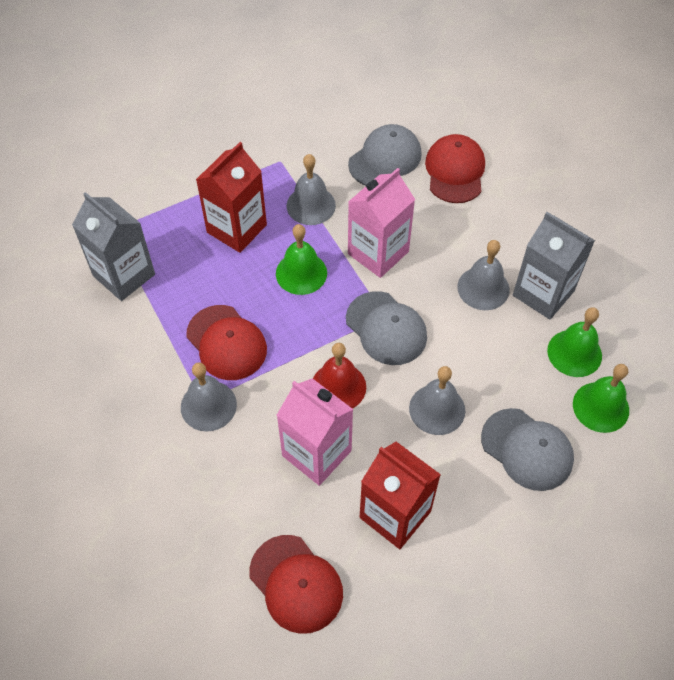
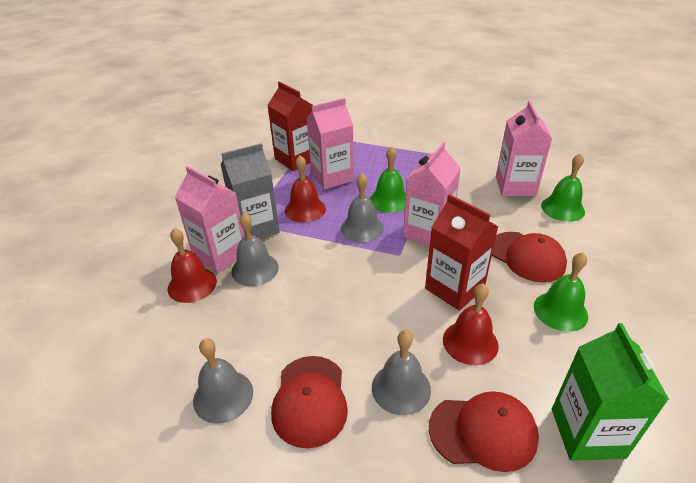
green carton: none = 0 -> [552,323,669,460] = 1
grey cap: [346,291,427,365] [348,124,422,185] [481,408,574,491] = 3 -> none = 0
grey carton: [72,192,155,301] [513,212,595,320] = 2 -> [221,143,280,239] = 1
pink carton: [277,378,354,486] [348,168,415,278] = 2 -> [175,166,244,273] [306,98,354,190] [403,142,461,246] [496,101,552,196] = 4
red bell: [313,343,366,409] = 1 -> [168,228,217,303] [285,155,326,222] [443,284,499,365] = 3

